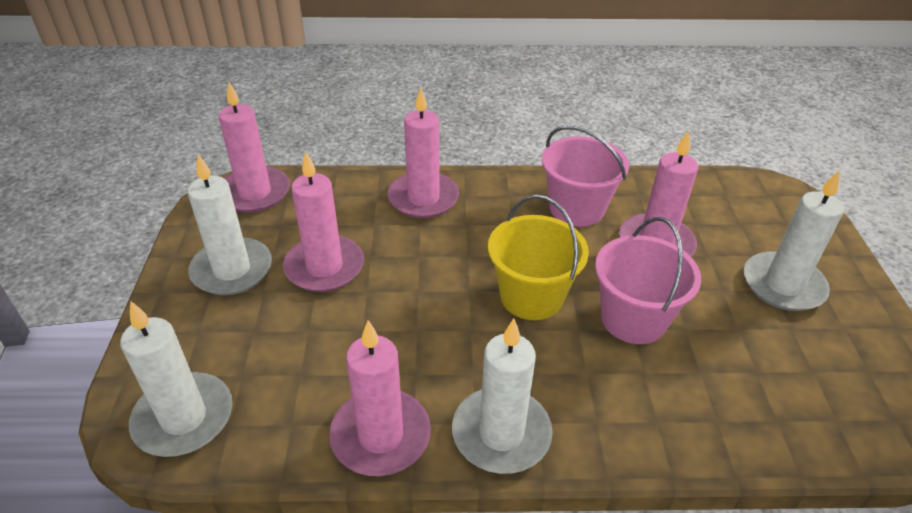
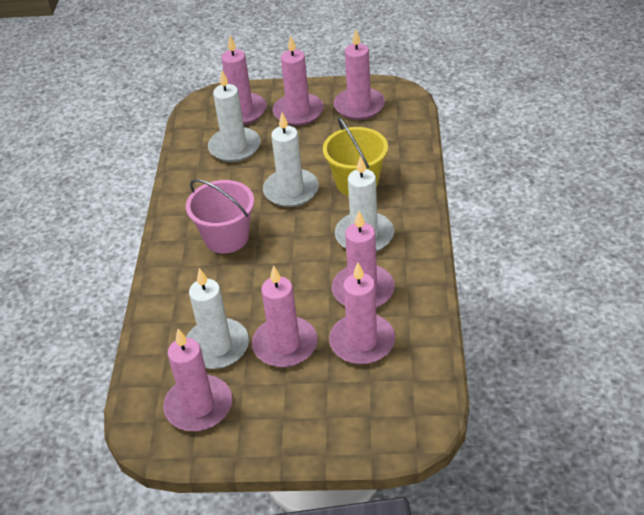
pink bucket: [542,126,629,227] [595,217,701,344] = 2 -> [186,179,254,253] = 1
pink candle: [218,82,290,213] [283,152,364,292] [329,320,431,476] [388,88,459,218] [619,131,698,257] = 5 -> [163,329,232,431] [221,36,267,125] [252,265,318,367] [273,35,324,126] [329,262,395,364] [332,211,395,308] [334,29,385,120] = 7

